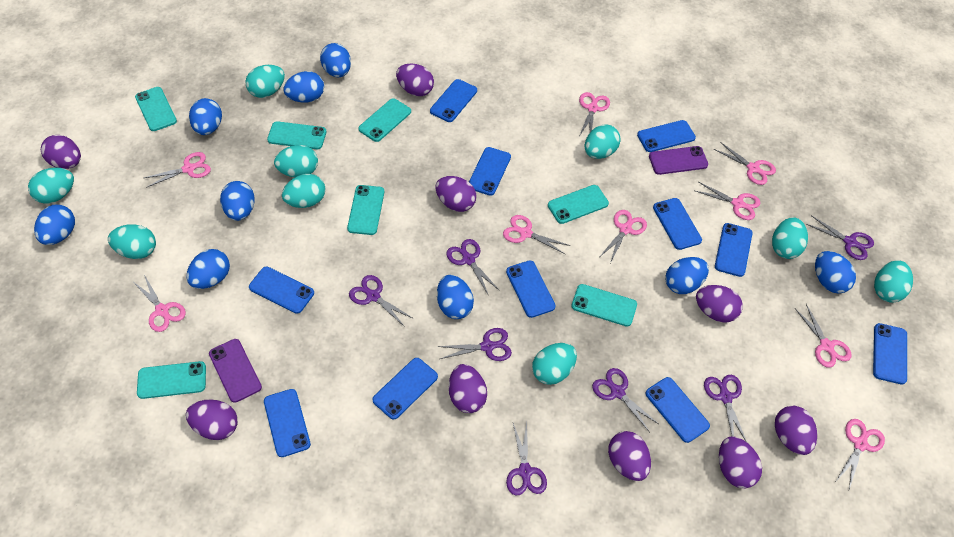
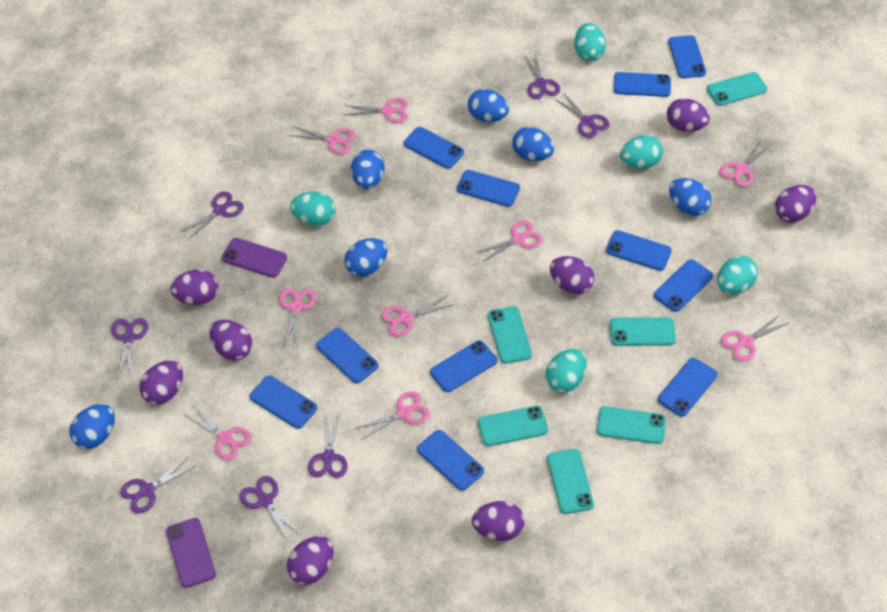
blue egg: [34,205,75,245] [187,249,230,289] [189,98,222,135] [220,181,255,221] [283,71,324,103] [320,43,351,77] [437,275,474,319] [665,257,709,294] [815,251,856,293] = 9 -> [69,404,115,449] [344,238,387,277] [351,150,384,189] [468,89,509,122] [512,127,554,161] [669,178,711,216] = 6
purple egg: [41,135,81,169] [186,400,238,440] [396,64,434,96] [435,176,477,212] [449,364,487,413] [608,431,651,481] [696,285,743,323] [719,436,762,488] [775,406,817,455] = 9 -> [139,361,183,405] [170,269,218,305] [209,319,252,361] [287,536,333,585] [472,501,524,541] [550,256,594,294] [666,98,710,132] [775,185,816,223] = 8
turquoise egg: [28,168,74,204] [108,224,156,259] [245,65,285,98] [274,145,318,177] [282,174,325,208] [532,343,577,385] [585,125,621,159] [772,217,808,259] [874,260,913,303] = 9 -> [290,192,336,226] [545,349,587,393] [574,23,606,62] [620,135,663,169] [717,256,758,294] = 5
turquoise phone: [135,87,177,131] [137,361,206,399] [267,121,327,149] [347,185,384,235] [358,98,411,142] [548,185,609,224] [571,284,637,327] = 7 -> [478,406,548,446] [488,306,532,364] [547,449,594,514] [597,406,666,444] [610,317,676,346] [707,72,768,106] = 6

